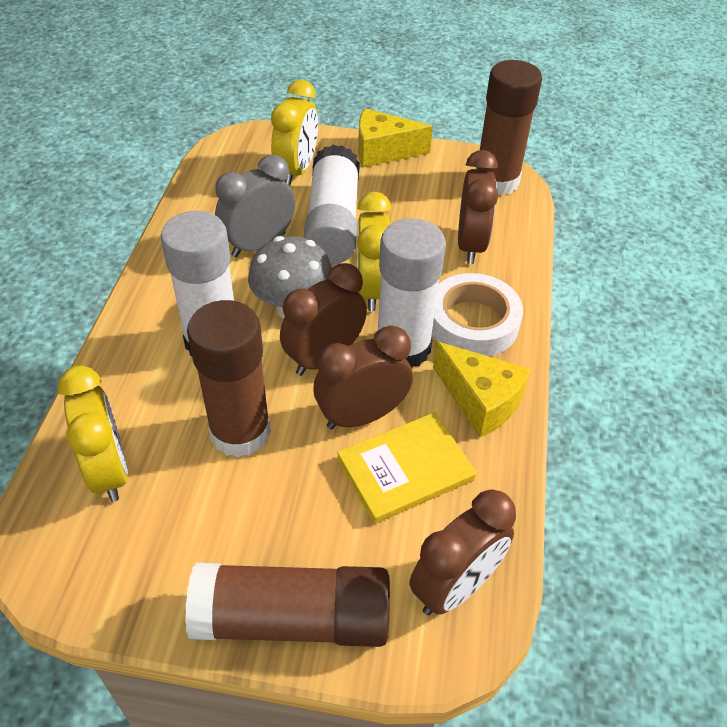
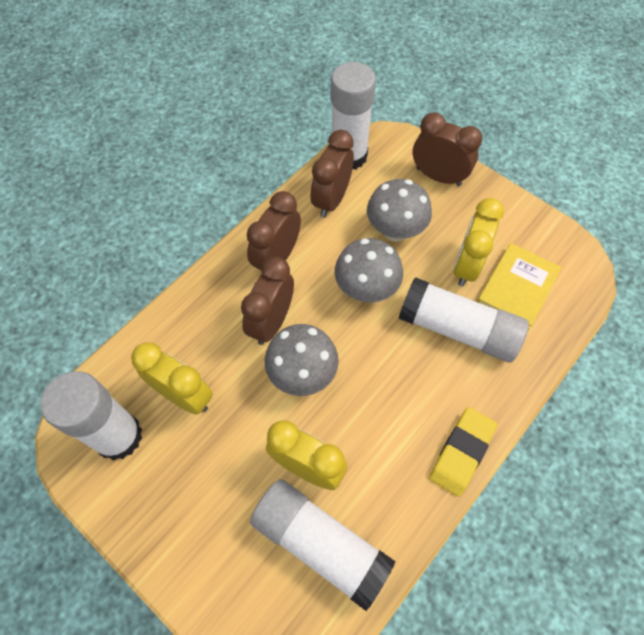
brown glue stick: [185,563,390,647] [187,300,271,458] [476,60,542,195] = 3 -> none = 0
grey clock: [215,154,295,257] = 1 -> none = 0
grey mushroom: [248,236,332,319] = 1 -> [265,324,339,396] [334,238,403,303] [367,179,432,242] = 3
white glue stick: [161,211,234,356] [303,144,360,265] [377,218,446,368] = 3 -> [41,371,142,461] [250,479,396,611] [331,62,376,170] [399,277,529,362] = 4
white tape: [432,273,523,356] = 1 -> none = 0
yellow cheese: [358,108,433,167] [433,341,531,437] = 2 -> none = 0
yellow eraser: none = 0 -> [429,407,497,497] = 1

